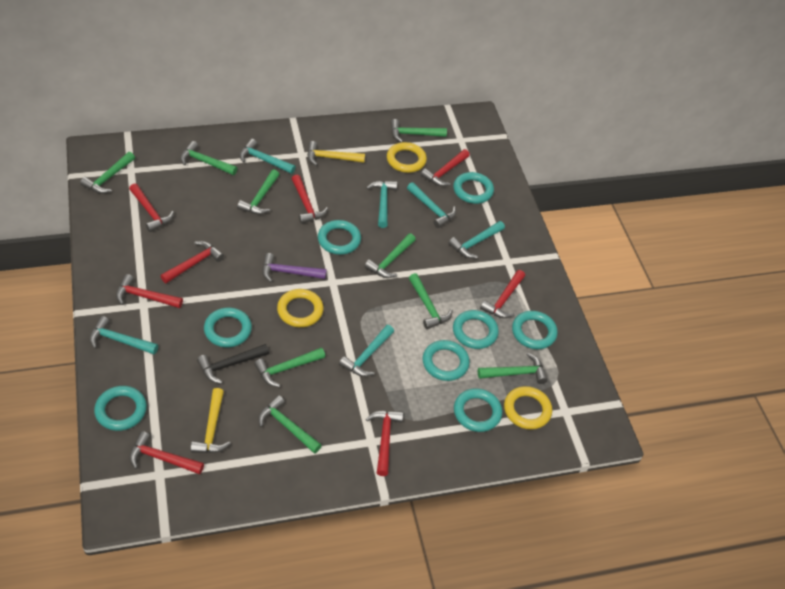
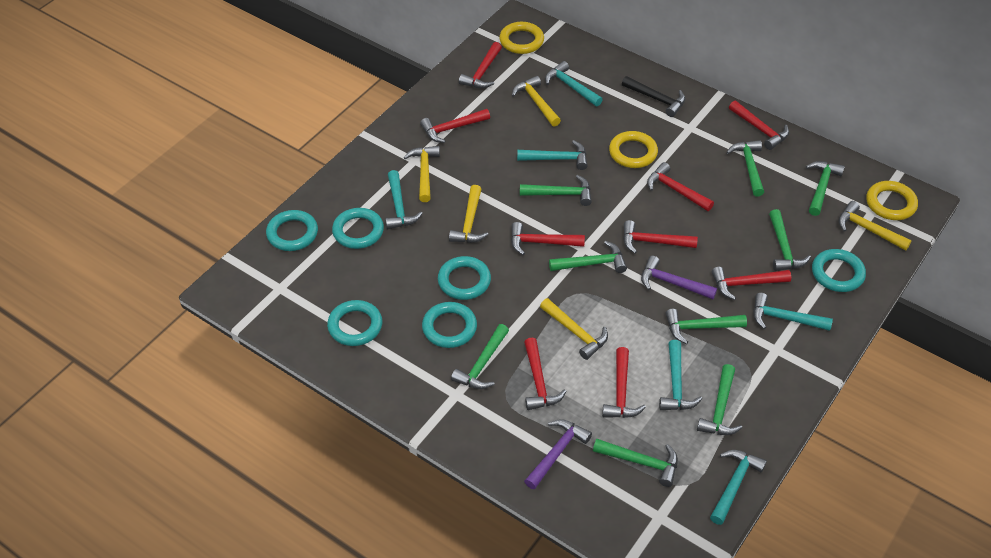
purple hammer: [262,253,326,282] = 1 -> [524,419,592,489] [641,256,717,299] = 2
red hammer: [116,274,183,308] [129,183,174,232] [129,431,204,474] [161,241,224,284] [292,175,328,224] [366,411,403,476] [421,149,470,186] [480,270,525,318] = 8 -> [420,109,490,143] [459,42,502,88] [511,222,585,255] [524,337,567,410] [602,347,646,418] [623,220,698,254] [647,162,714,211] [712,267,791,300] [729,100,789,150] = 9
turquoise ring: [94,386,147,431] [204,308,252,348] [318,220,361,255] [422,340,470,381] [453,172,494,204] [453,310,499,349] [454,388,502,432] [512,311,558,349] = 8 -> [266,210,318,251] [327,300,382,346] [332,208,384,249] [422,302,477,348] [438,256,491,300] [812,249,866,292] = 6
yellow hammer: [190,388,231,453] [307,141,365,166] = 2 -> [403,146,440,202] [449,185,489,243] [512,76,561,127] [540,298,608,360] [838,201,912,251] = 5

